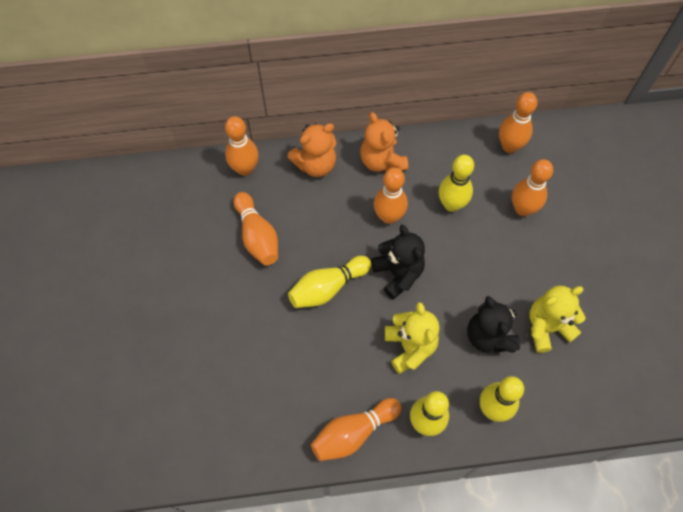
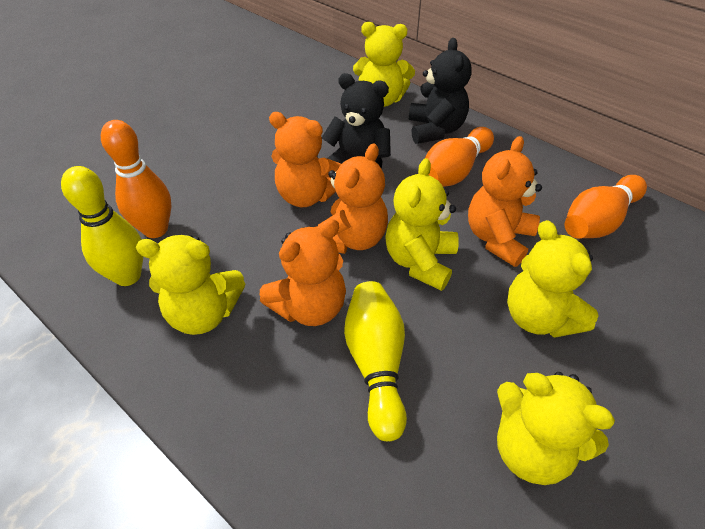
orange bowling pin: [225,116,259,176] [233,192,278,265] [311,398,401,461] [374,168,408,224] [499,92,538,153] [512,159,553,216] = 6 -> [101,120,171,238] [425,127,494,187] [565,175,647,239] = 3
orange teddy bear: [288,123,336,177] [360,112,408,172] = 2 -> [260,219,346,326] [269,112,341,207] [315,143,388,254] [468,136,542,267] = 4
yellow bowling pin: [288,256,371,308] [410,391,449,436] [439,155,474,212] [480,376,524,422] = 4 -> [61,166,143,286] [344,281,407,441] = 2
yellow teddy bear: [385,302,440,374] [529,286,585,353] = 2 -> [136,235,245,335] [353,22,415,107] [385,158,459,291] [497,372,615,485] [507,220,599,338] = 5

